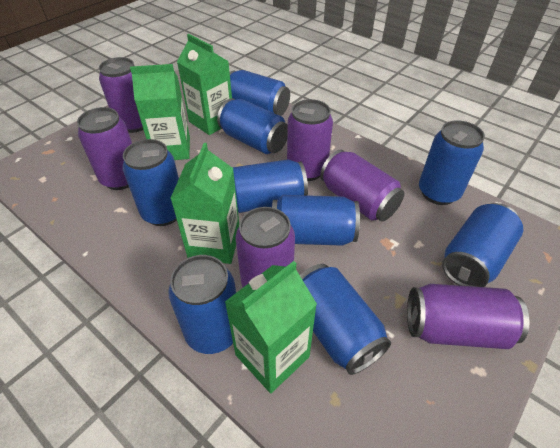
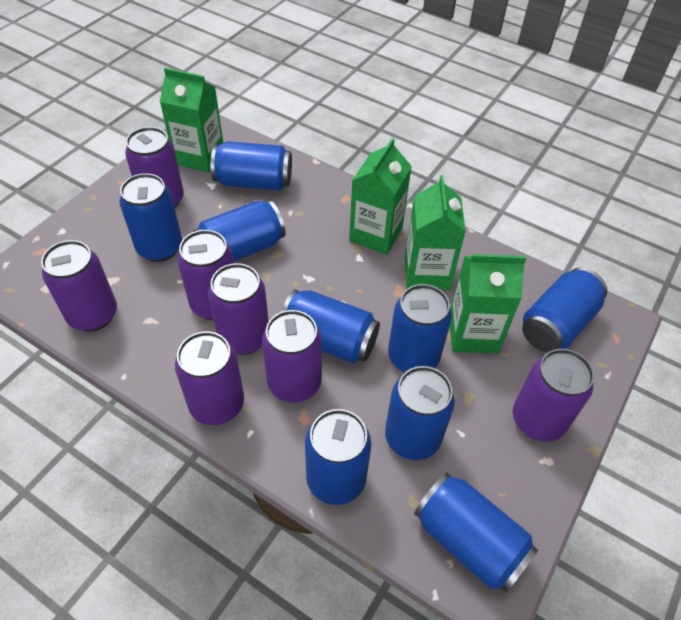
purple can: [77,107,132,190] [99,57,143,133] [236,207,295,287] [287,99,333,181] [320,150,404,221] [407,284,529,349] = 6 -> [41,240,117,332] [125,127,184,208] [175,331,244,425] [177,230,234,320] [208,263,269,355] [262,310,322,403] [513,349,594,442] = 7

